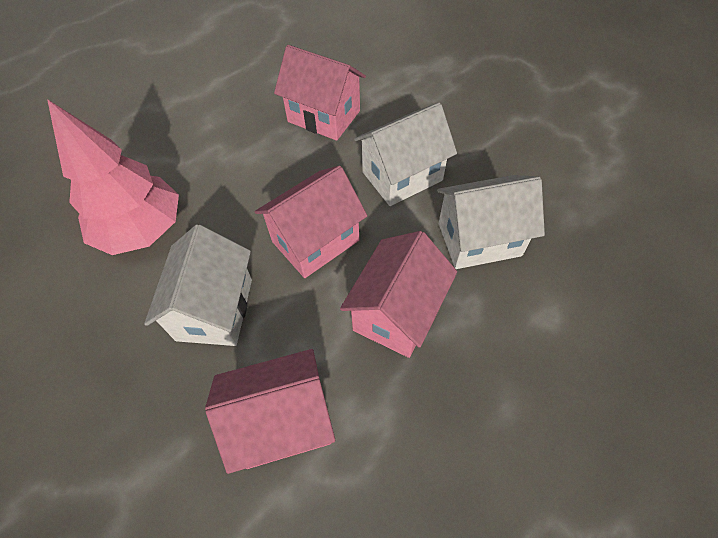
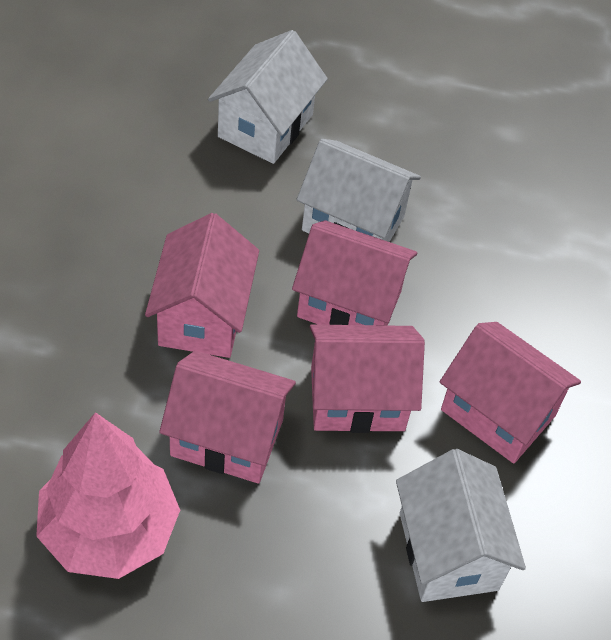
pink house: [205,349,335,474] [255,165,367,278] [274,45,366,141] [340,231,457,358] = 4 -> [145,213,259,358] [159,351,296,484] [292,220,417,326] [310,324,425,433] [440,322,581,464] = 5

